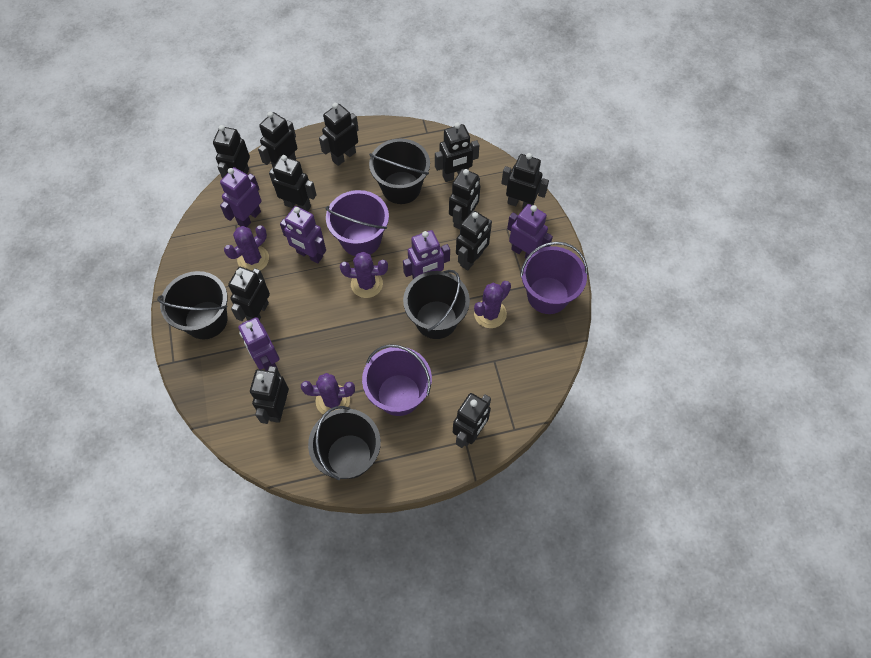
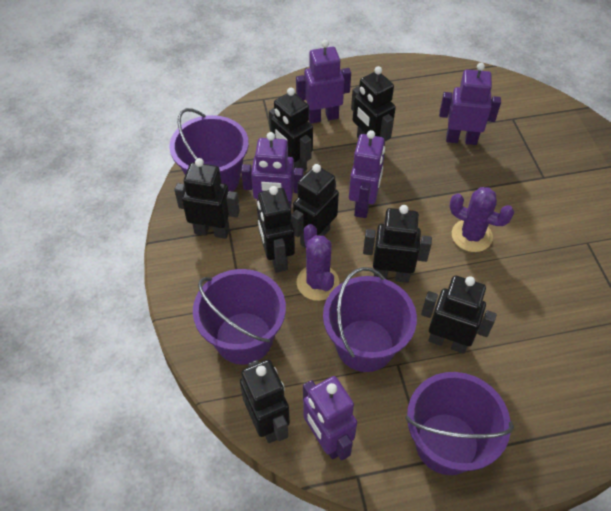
black bucket: [157,271,228,339] [308,406,381,480] [369,139,430,204] [403,270,470,339] = 4 -> none = 0
black robot: [213,125,250,179] [228,267,270,321] [250,366,289,424] [258,112,297,167] [269,155,316,212] [319,103,359,166] [435,122,480,182] [449,169,480,229] [453,393,491,448] [456,210,492,271] [501,153,549,209] = 11 -> [174,158,240,239] [240,359,290,443] [257,186,295,273] [269,88,313,172] [291,164,339,248] [351,66,396,146] [363,205,432,283] [421,275,497,354] = 8
purple bucket: [326,190,389,256] [362,344,432,416] [520,242,588,314] = 3 -> [169,108,249,192] [193,269,286,365] [323,267,417,372] [405,372,514,475] = 4
purple cactus: [224,225,269,271] [301,373,355,415] [340,252,388,298] [474,281,511,328] = 4 -> [297,224,339,301] [449,187,514,252] = 2

